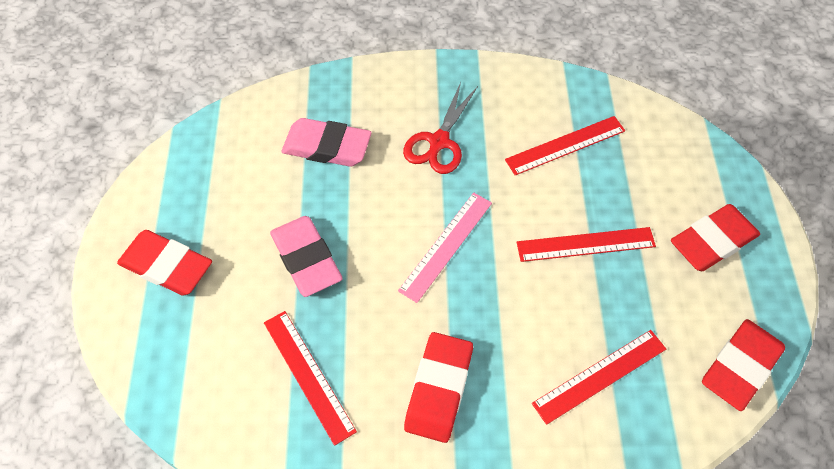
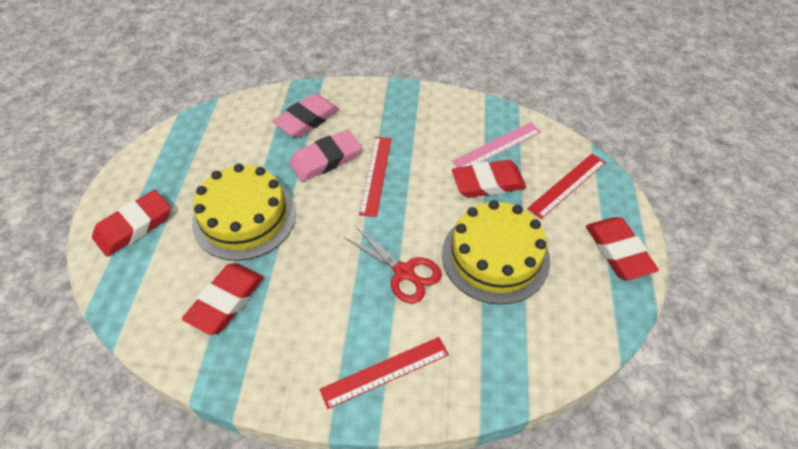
red ruler: [264,311,357,446] [505,116,625,175] [517,227,656,262] [532,330,666,425] = 4 -> [320,337,449,409] [359,137,391,217] [527,154,606,219] = 3
yellow cake: none = 0 -> [192,164,296,261] [442,200,550,305] = 2

